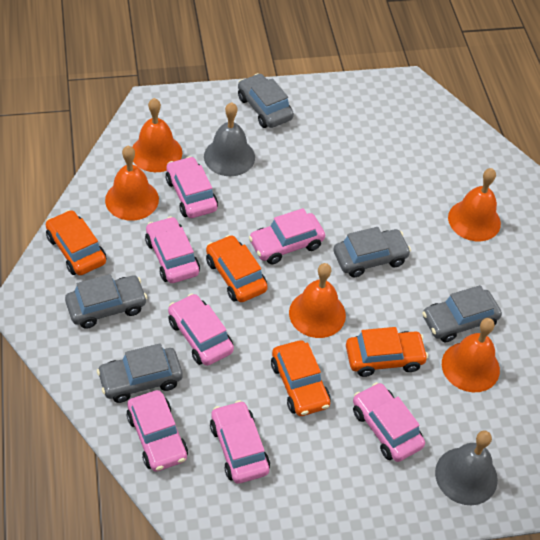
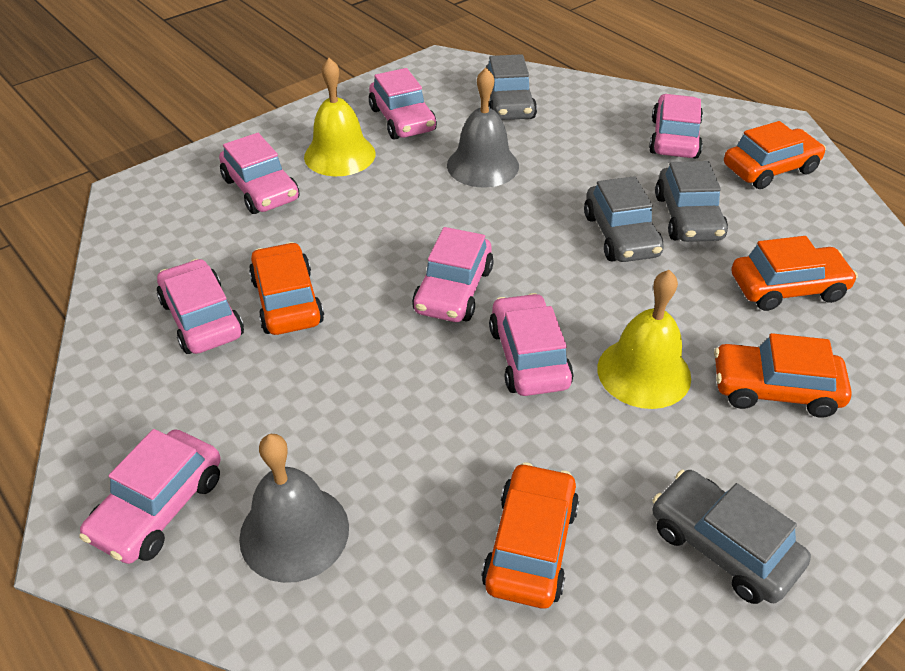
grey car: [65,274,147,329] [97,343,183,403] [238,73,294,128] [333,227,411,277] [422,285,502,343] = 5 -> [486,54,537,120] [584,176,664,262] [652,470,811,604] [655,161,728,242] = 4
orange bell: [105,146,159,221] [132,98,182,172] [289,263,346,338] [442,318,500,392] [448,168,501,241] = 5 -> none = 0
orange car: [46,210,106,275] [206,235,268,302] [271,340,330,416] [346,327,428,377] = 4 -> [249,242,324,335] [481,462,579,608] [714,333,852,417] [724,121,826,189] [732,236,858,311] = 5
yellow bell: none = 0 -> [304,58,375,176] [597,270,691,409] = 2

